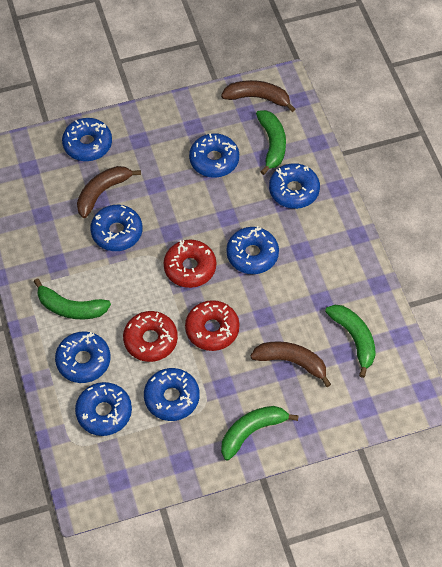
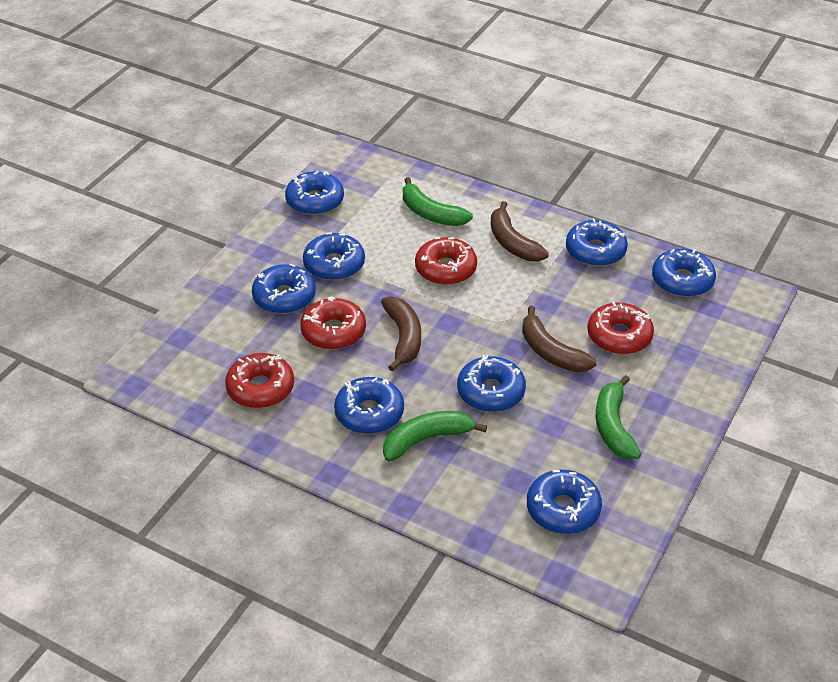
green banana: [34,278,111,319] [221,406,299,460] [256,110,286,175] [325,305,376,378] = 4 -> [383,411,487,461] [403,177,473,226] [596,375,641,459] = 3
red donut: [123,311,178,362] [163,240,216,288] [185,300,239,351] = 3 -> [225,353,294,408] [300,296,366,350] [415,237,477,285] [587,301,654,354] = 4

